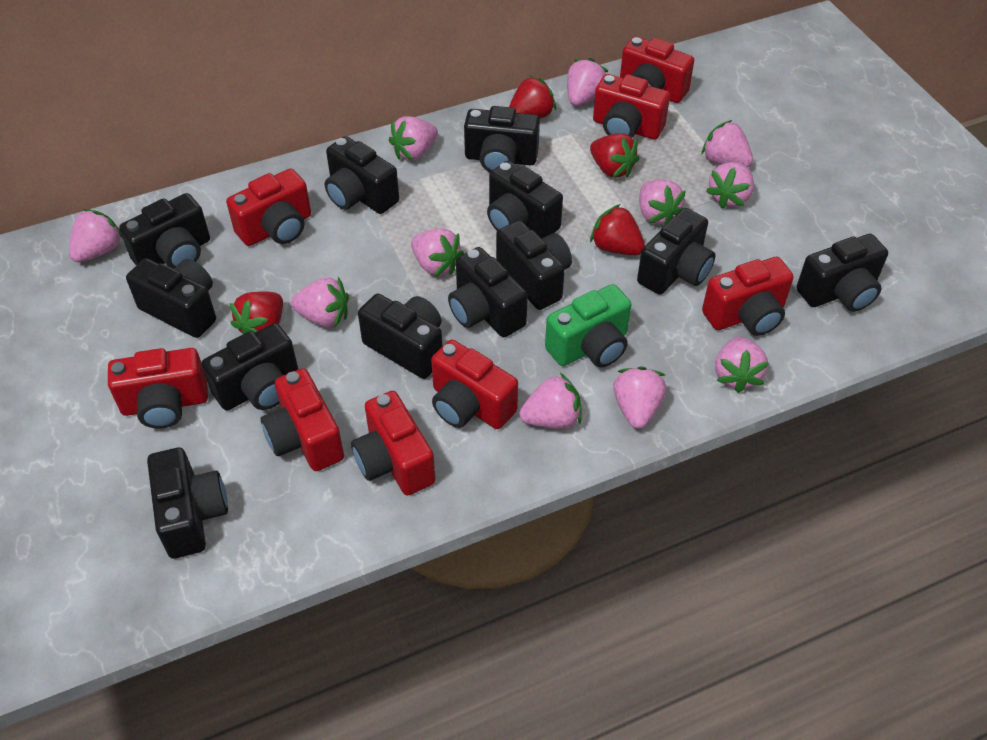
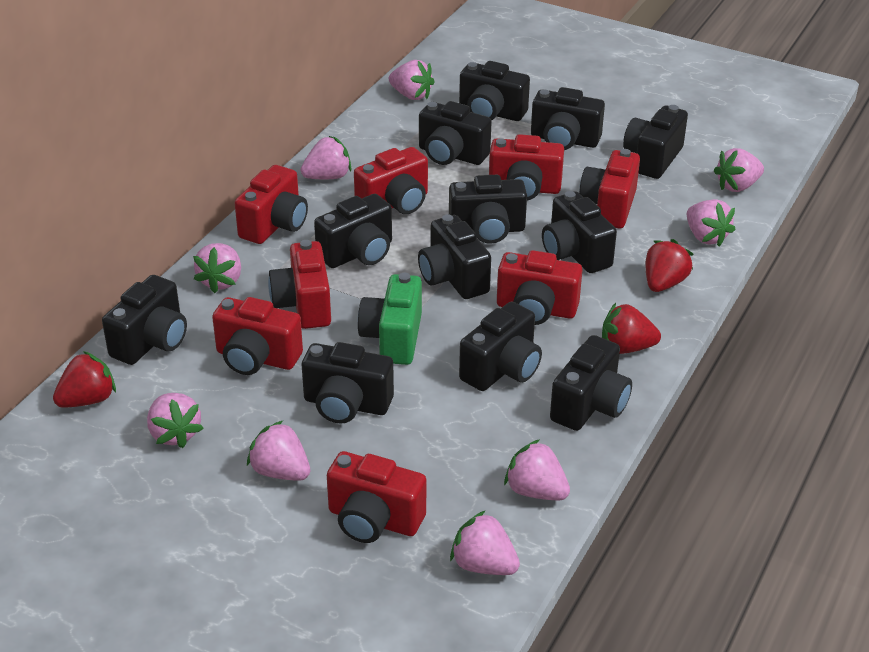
pink strawberry: [69,209,122,262] [291,277,349,328] [389,116,438,160] [411,228,464,277] [519,373,582,429] [567,58,608,106] [613,367,666,429] [639,180,686,225] [702,120,753,168] [706,162,754,209] [715,337,769,393] = 11 -> [147,393,204,448] [193,243,241,293] [247,421,310,481] [300,136,352,180] [389,60,435,100] [450,510,520,575] [504,439,570,500] [687,199,735,246] [714,148,764,192] = 9
red strawberry: [230,291,283,334] [509,76,556,119] [590,133,639,178] [590,204,645,255] = 4 -> [53,351,116,408] [602,303,661,354] [646,239,693,292] = 3

